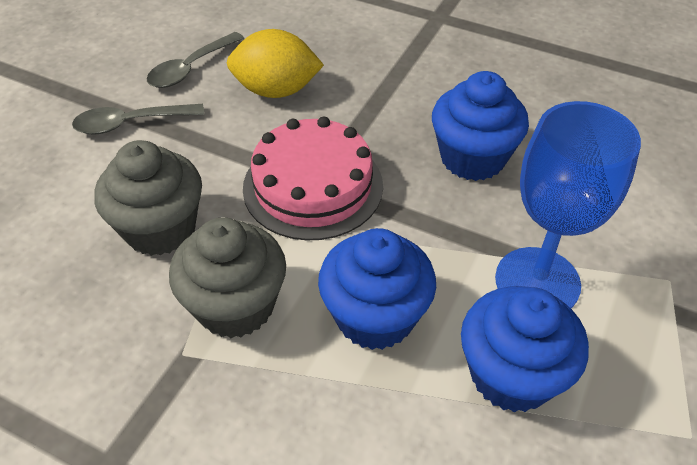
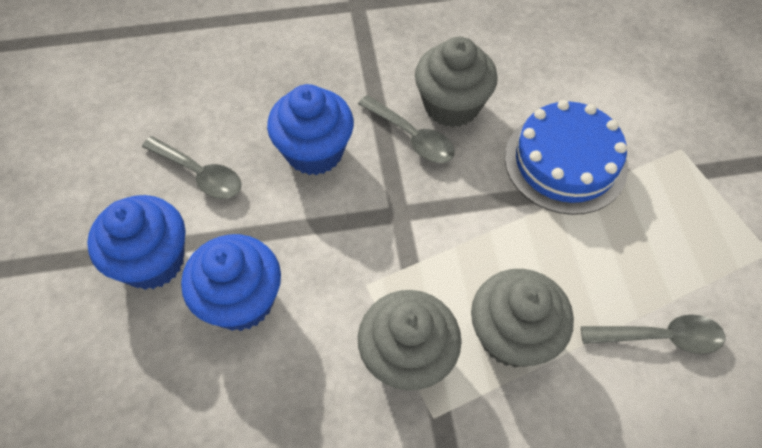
blue cake: none = 0 -> [505,100,628,215] = 1
blue goblet: [495,101,641,308] = 1 -> none = 0
grey cupcake: [94,140,202,256] [169,217,286,338] = 2 -> [358,290,462,390] [415,37,498,127] [471,269,574,368] = 3
grey spoon: [72,104,205,135] [146,32,244,88] = 2 -> [142,136,241,199] [358,95,455,163] [581,315,725,354] = 3
pink cake: [243,117,383,240] = 1 -> none = 0
yellow lemon: [227,29,324,98] = 1 -> none = 0

